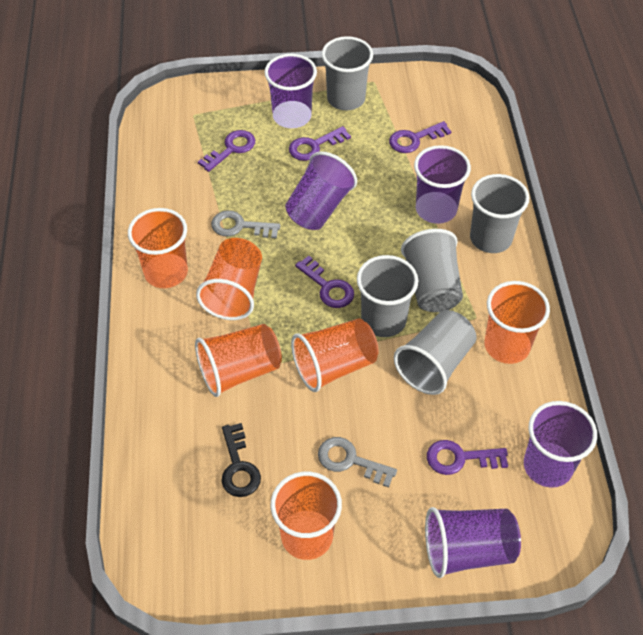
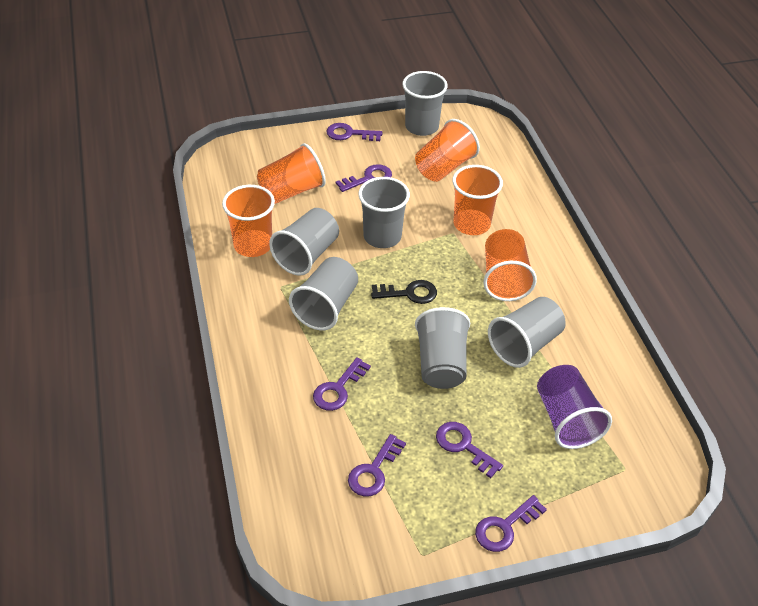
grey cup: [322,36,373,110] [357,255,418,337] [394,310,476,395] [401,229,463,312] [470,174,530,253] = 5 -> [269,208,339,276] [289,257,358,330] [358,177,410,248] [402,71,448,136] [415,307,470,389] [488,297,566,368] = 6
grey key: [211,210,280,238] [318,437,397,487] = 2 -> none = 0
orange cup: [128,208,188,288] [195,324,282,397] [196,238,262,320] [271,472,342,560] [291,318,378,392] [485,281,550,364] = 6 -> [222,185,275,257] [257,143,326,204] [415,119,480,182] [452,165,503,235] [483,229,537,301] = 5
purple cup: [264,54,317,128] [285,152,357,230] [414,145,471,224] [425,507,521,578] [524,401,597,488] = 5 -> [537,365,612,449] = 1
purple key: [198,130,255,172] [289,126,351,161] [295,256,354,308] [389,121,452,153] [427,440,508,475] = 5 -> [313,357,371,411] [327,123,382,141] [336,164,392,192] [348,434,406,497] [436,422,503,478] [475,495,547,552] = 6

